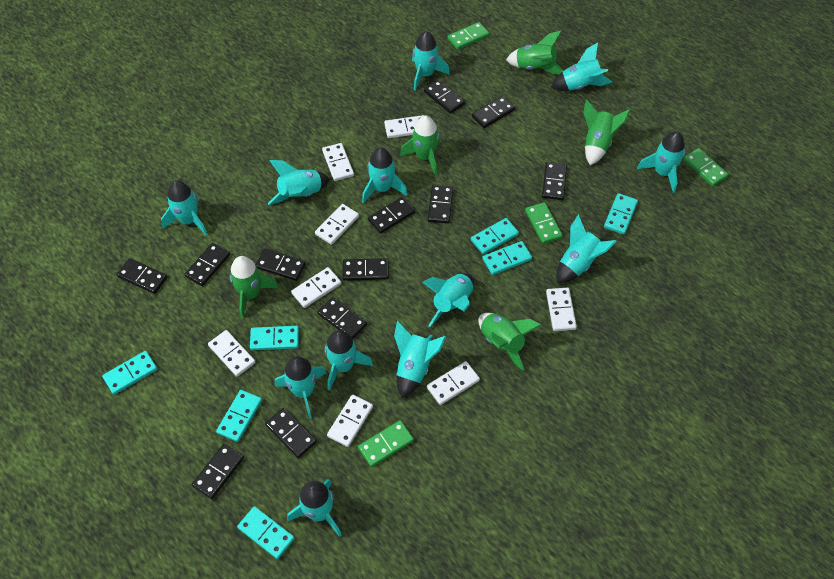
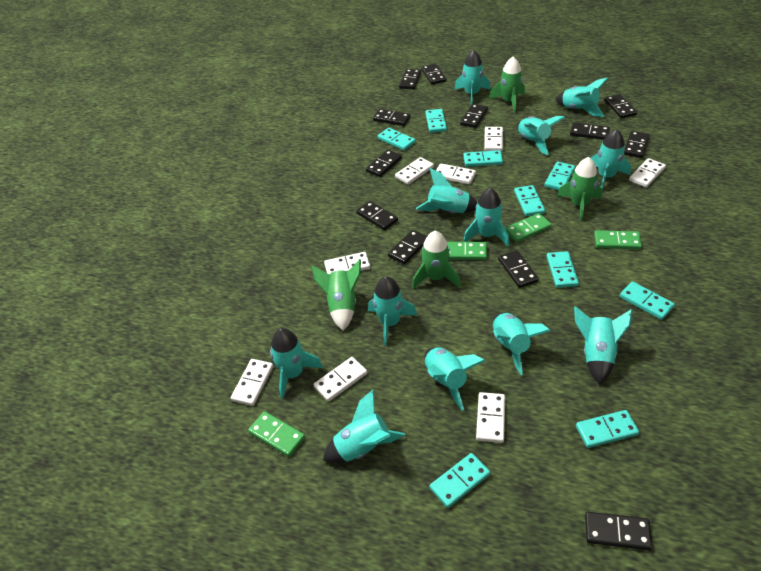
green rocket: [230,256,278,318] [400,116,441,176] [478,313,541,371] [506,30,563,74] [583,99,630,165] = 5 -> [312,259,361,331] [412,231,461,289] [489,57,525,113] [557,157,602,222] = 4
turquoise domino: [102,351,157,395] [216,390,262,442] [237,506,295,559] [250,326,299,350] [471,218,519,255] [482,241,532,275] [604,193,638,234] = 7 -> [378,128,416,151] [425,109,447,133] [429,453,490,508] [463,150,503,167] [514,185,545,216] [544,162,575,190] [546,251,579,288] [576,410,639,448] [620,281,675,320] = 9

